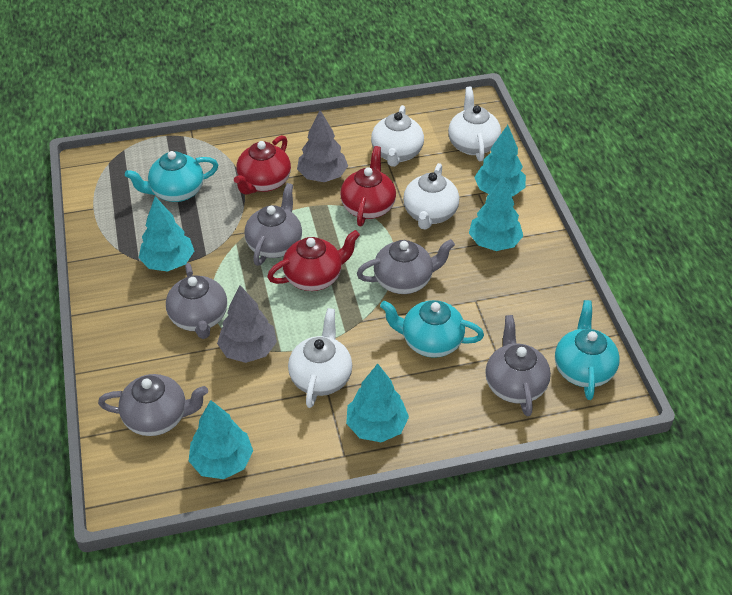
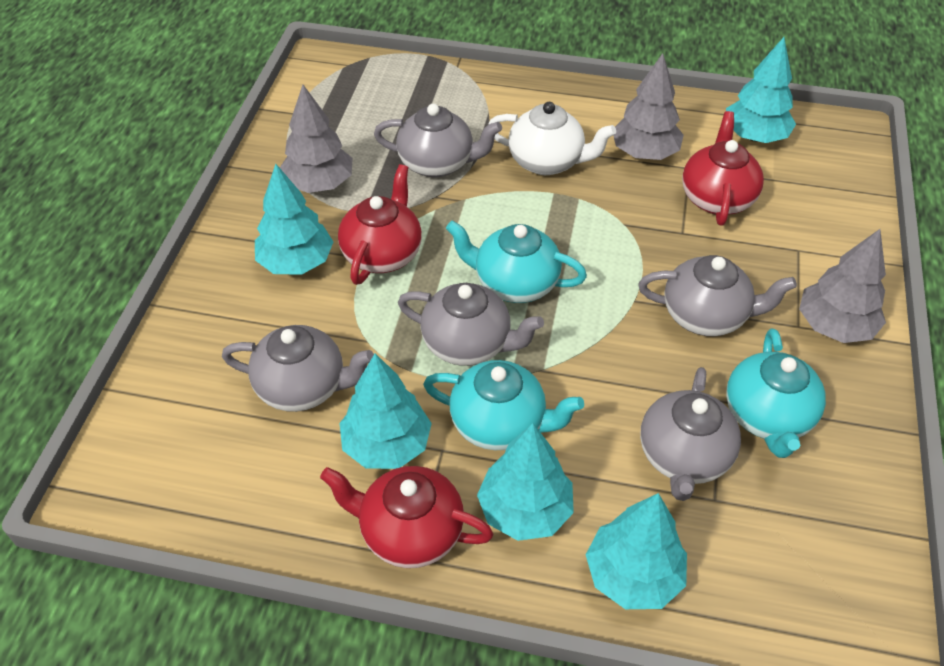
grey tree: [217,285,277,363] [297,110,348,182] = 2 -> [280,85,353,193] [613,53,684,160] [799,229,886,343] = 3
white teapot: [288,308,352,408] [371,105,424,167] [403,163,459,230] [448,87,501,161] = 4 -> [488,102,616,175] = 1

